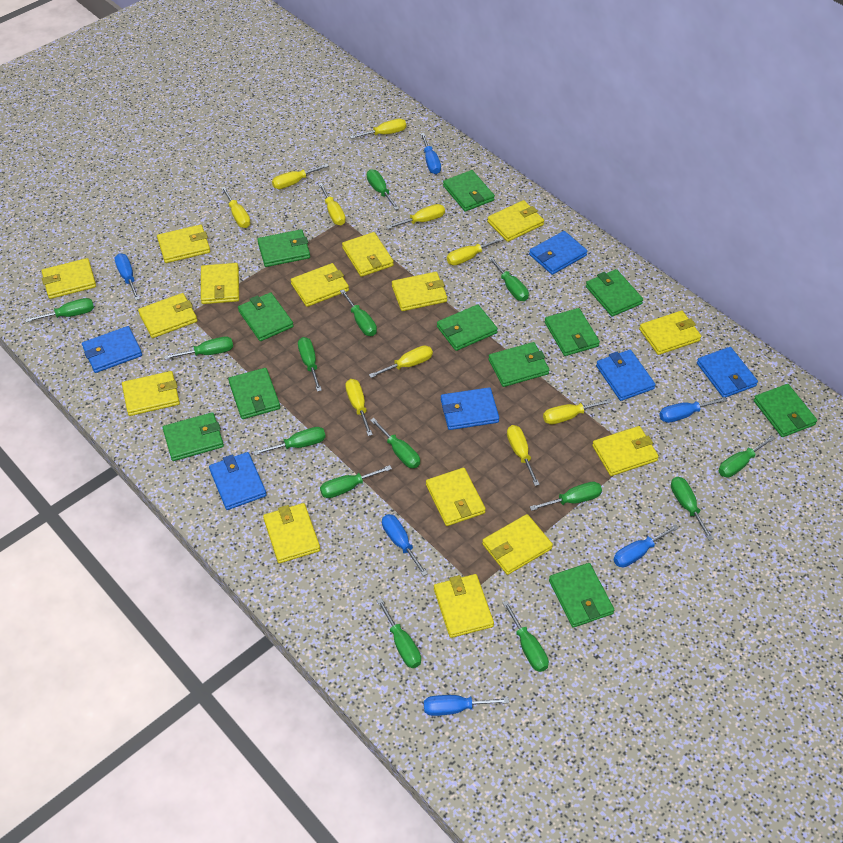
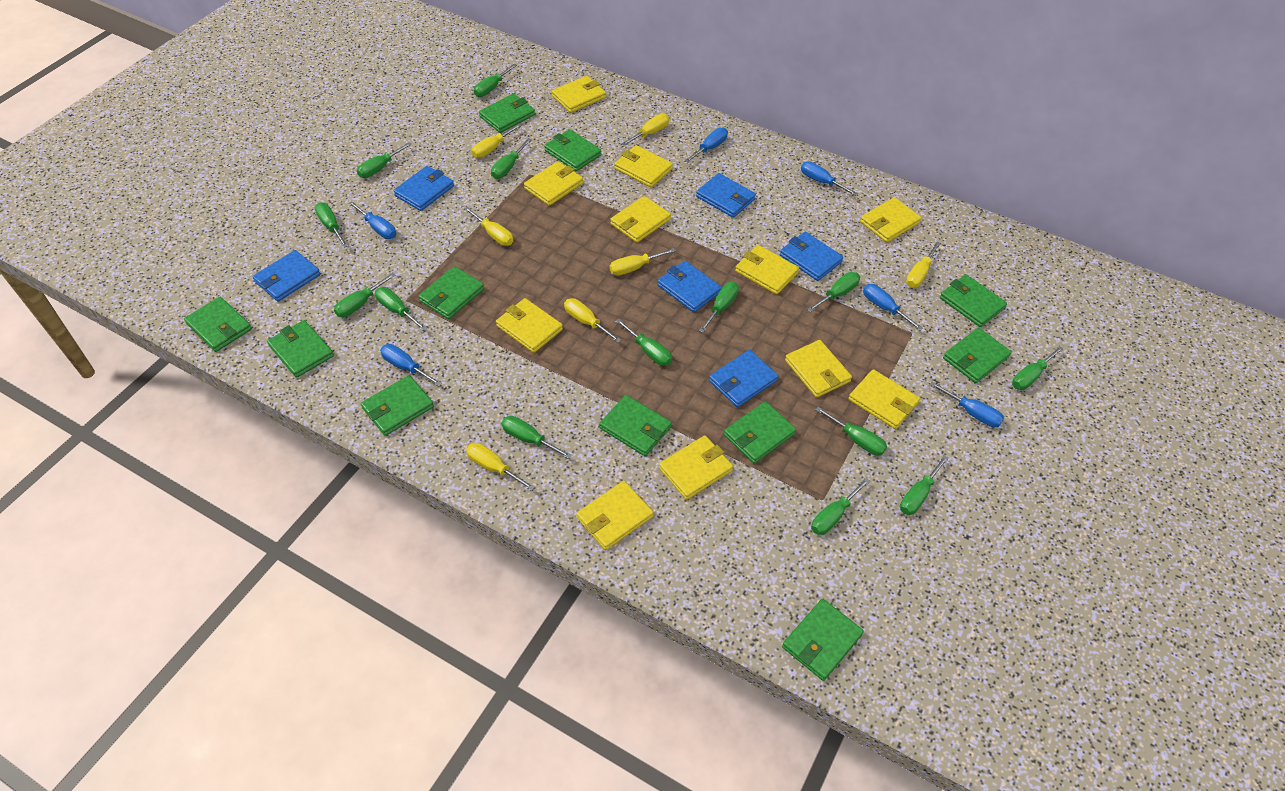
yellow screwdriver: [221,187,251,228] [272,164,329,189] [318,183,346,225] [345,379,373,436] [350,119,406,139] [369,345,433,378] [386,204,445,229] [447,237,504,265] [507,425,540,486] [543,399,612,424] = 10 -> [464,207,513,246] [466,443,535,491] [471,123,522,158] [564,298,621,343] [610,248,676,276] [621,114,669,146] [906,242,941,288] = 7
yellow wallet: [42,258,96,299] [122,371,180,416] [138,293,197,338] [157,225,210,263] [201,263,239,304] [263,503,320,563] [291,263,349,307] [342,232,394,277] [392,272,447,311] [426,468,486,526] [434,574,494,638] [482,514,553,575] [487,200,544,242] [592,426,659,476] [639,310,701,355] = 15 -> [496,298,563,353] [524,161,583,206] [552,76,606,113] [576,481,654,550] [610,196,671,243] [614,145,673,187] [659,435,733,500] [735,245,799,295] [785,340,852,398] [848,369,920,429] [860,197,922,243] = 11

